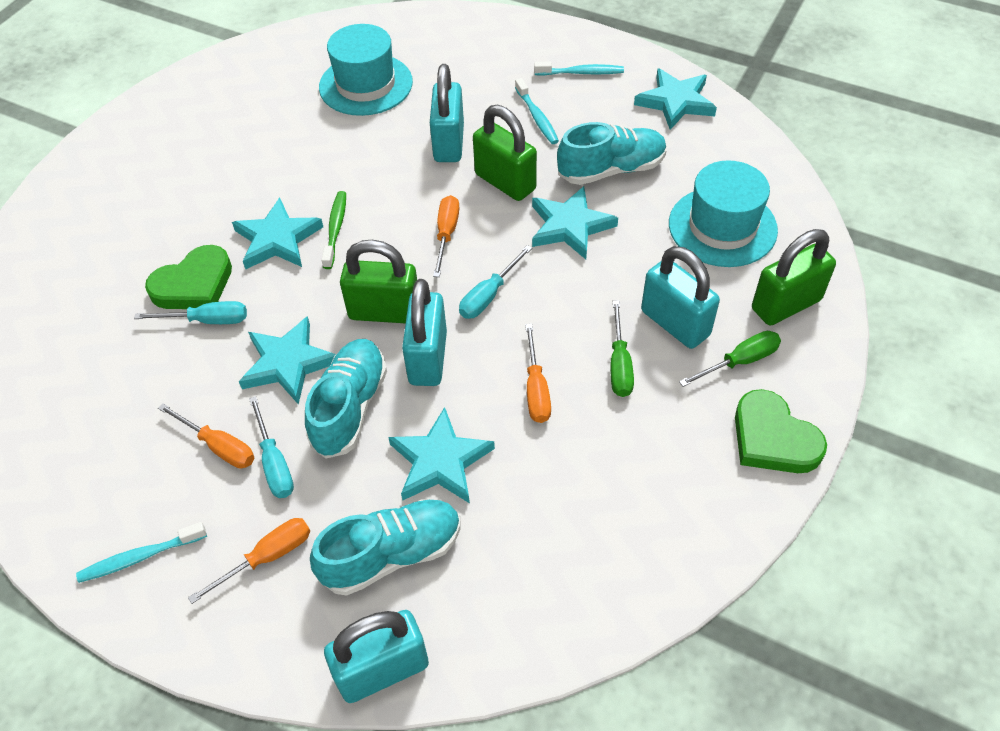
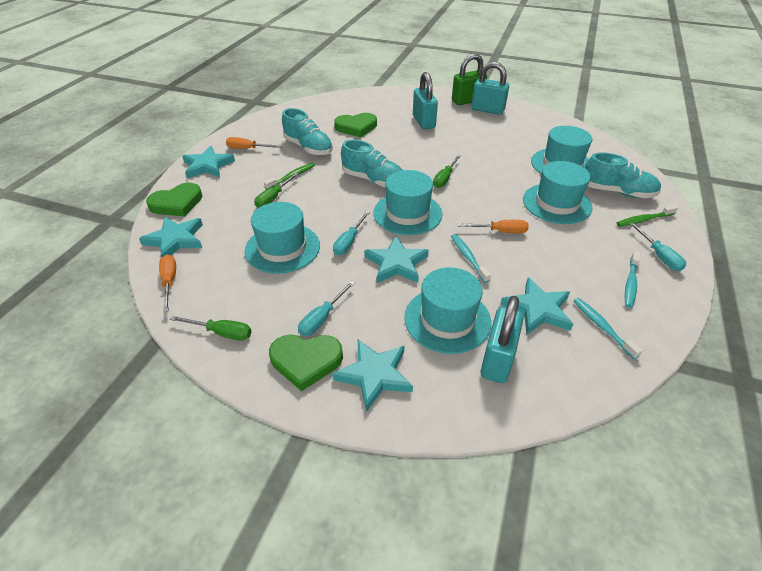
green heart: [145,245,232,309] [735,389,827,473] = 2 -> [146,183,203,217] [269,335,343,391] [334,113,377,137] = 3
green padlock: [340,240,417,323] [473,105,537,201] [752,229,836,325] = 3 -> [452,54,487,105] = 1
green screwdriver: [610,301,634,397] [679,331,781,387] = 2 -> [170,316,252,340] [254,173,298,208] [433,155,461,188] = 3
green toothbrush: [321,191,346,269] = 1 -> [264,163,315,190] [617,205,678,227] = 2
orange screwdriver: [158,403,254,468] [188,518,310,604] [433,195,459,277] [525,324,551,423] = 4 -> [159,255,176,312] [226,137,282,149] [457,220,529,233] = 3
turquoise hat: [319,24,413,116] [669,160,778,267] = 2 -> [244,202,320,274] [373,170,442,235] [404,267,491,354] [523,161,593,224] [531,126,592,174] = 5
turquoise padlock: [324,610,429,703] [402,279,447,386] [430,64,464,162] [641,246,720,349] = 4 -> [413,72,438,130] [471,62,509,115] [481,296,524,383] = 3

